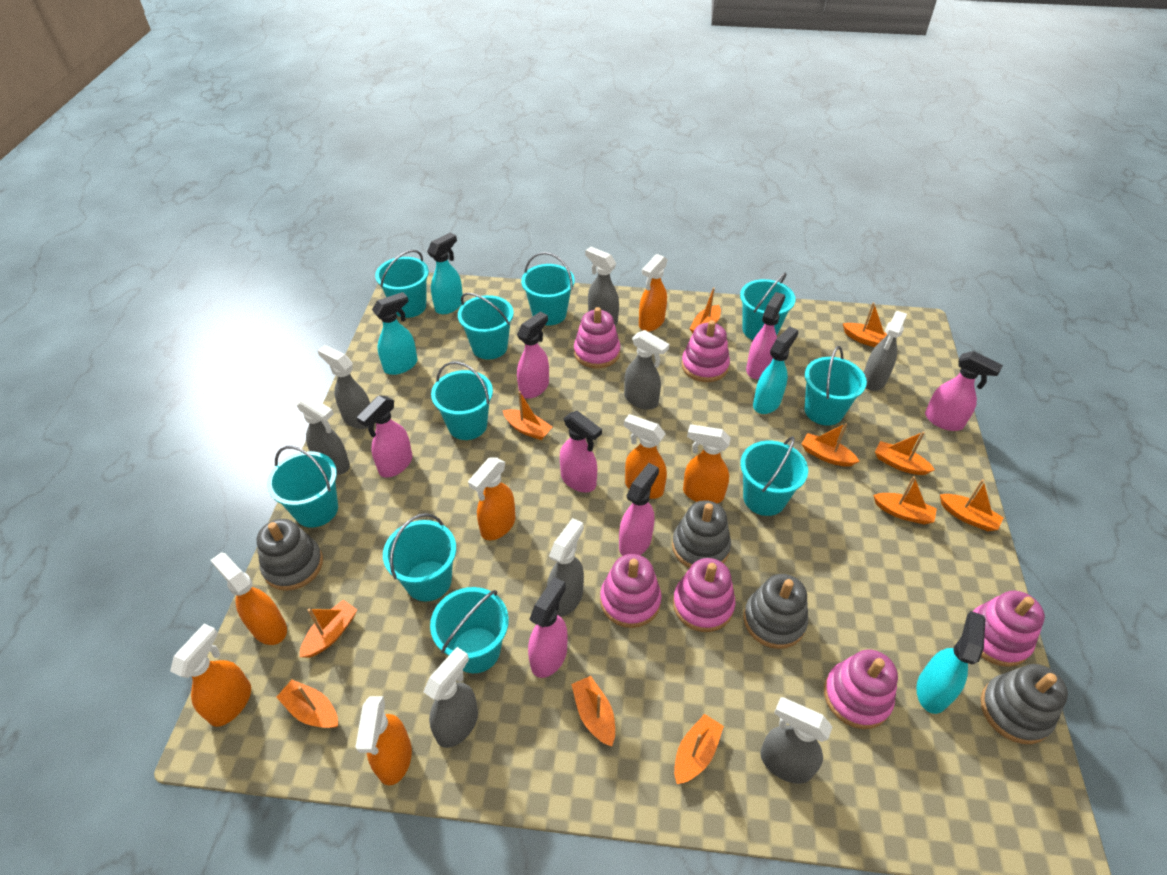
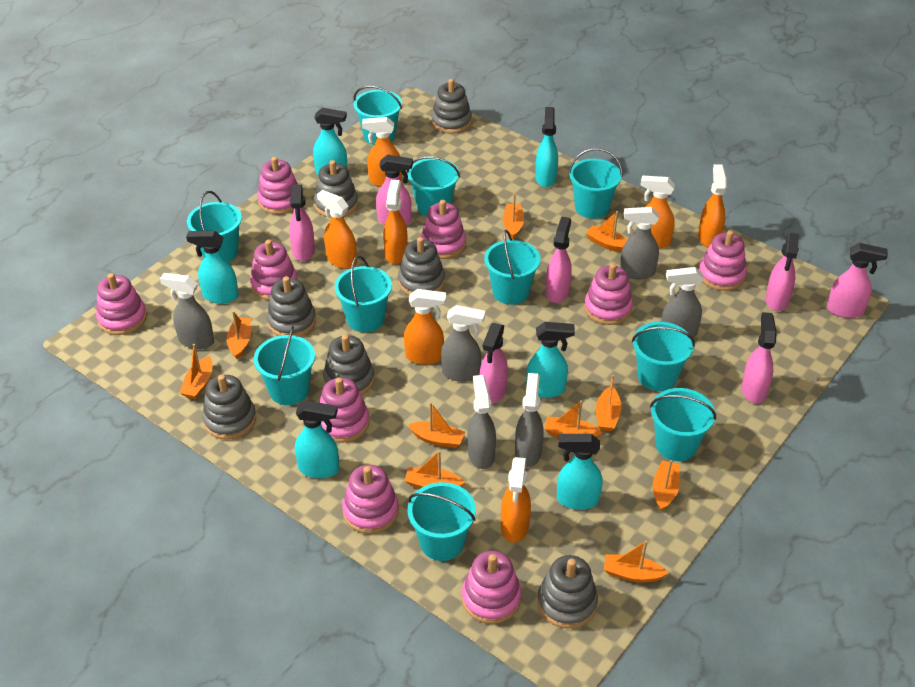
grey spray bottle: [296,395,350,475] [317,345,370,429] [423,647,478,748] [547,518,584,617] [585,247,619,325] [624,330,669,410] [760,697,832,784] [864,311,907,391] = 8 -> [160,273,214,349] [441,305,485,382] [467,375,496,469] [515,373,544,467] [620,207,659,279] [661,267,704,337] = 6
grey stacking toy: [257,519,323,591] [672,500,731,568] [743,574,808,649] [981,664,1068,744] = 4 -> [202,374,256,440] [267,276,316,337] [314,160,358,218] [323,334,375,395] [398,237,445,295] [431,79,472,134] [537,555,598,629] = 7
orange boat: [276,680,338,728] [300,600,357,658] [503,391,552,440] [571,676,615,747] [674,714,724,784] [689,288,721,333] [802,423,860,467] [843,302,887,347] [873,476,937,524] [875,432,935,475] [940,479,1004,531] = 11 -> [180,344,212,399] [227,311,251,359] [405,451,465,489] [408,402,465,448] [503,193,524,239] [544,400,603,438] [586,211,627,252] [596,375,621,431] [604,541,668,582] [653,460,680,511] = 10
pink stacking toy: [574,307,620,369] [600,554,662,628] [673,558,735,632] [681,320,730,382] [824,650,898,729] [972,591,1045,667] = 6 -> [96,273,147,335] [250,240,298,300] [257,157,298,214] [320,377,370,443] [342,465,399,534] [421,200,466,259] [462,551,521,624] [584,263,633,325] [699,230,747,291] = 9
turquoise spray bottle: [372,292,417,375] [427,232,463,314] [753,326,798,414] [916,611,985,714] = 4 -> [186,231,239,304] [295,401,339,478] [313,108,347,174] [526,322,575,398] [535,107,558,188] [557,434,603,510] = 6

